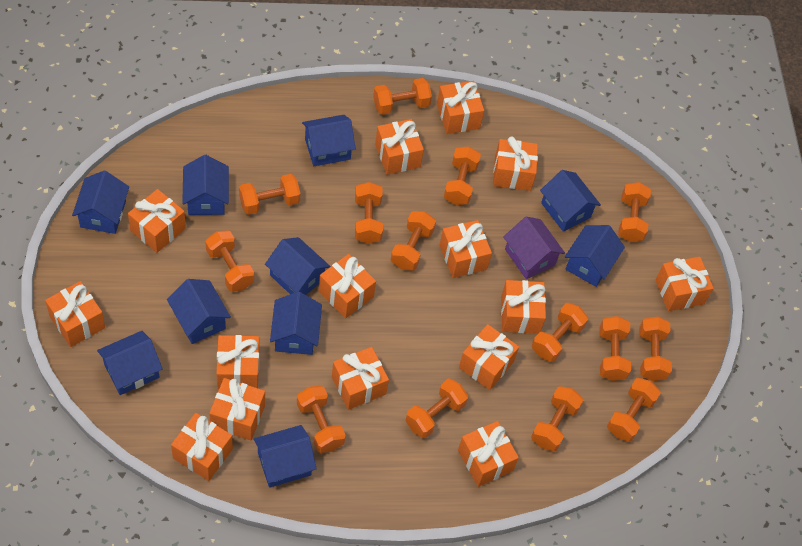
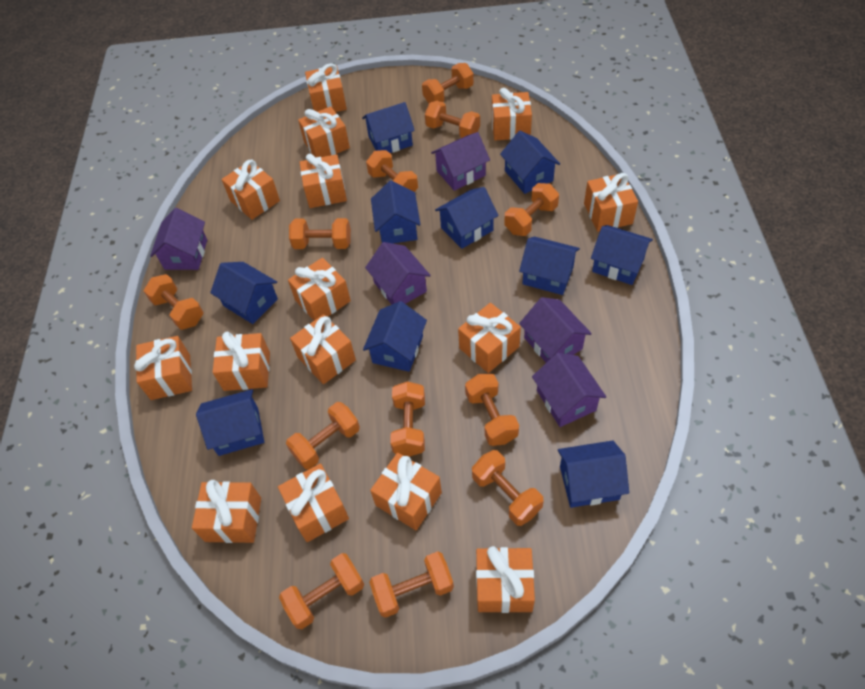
orange dumbbell: [205,230,254,292] [239,174,300,215] [297,386,346,453] [355,182,383,244] [373,78,432,115] [391,211,436,271] [405,379,468,438] [444,146,481,205] [531,386,583,451] [532,303,588,362] [599,316,631,381] [607,378,661,442] [618,182,651,242] [639,316,672,381] = 14 -> [144,274,204,330] [279,553,364,629] [286,402,360,469] [289,218,351,249] [366,150,418,192] [369,551,454,618] [390,381,425,457] [422,63,474,103] [425,101,480,138] [465,374,519,446] [472,450,544,526] [504,183,559,236] = 12
purple house: [503,217,565,279] = 1 -> [150,208,207,270] [365,242,431,305] [431,132,490,191] [519,297,592,363] [532,353,606,427] = 5

